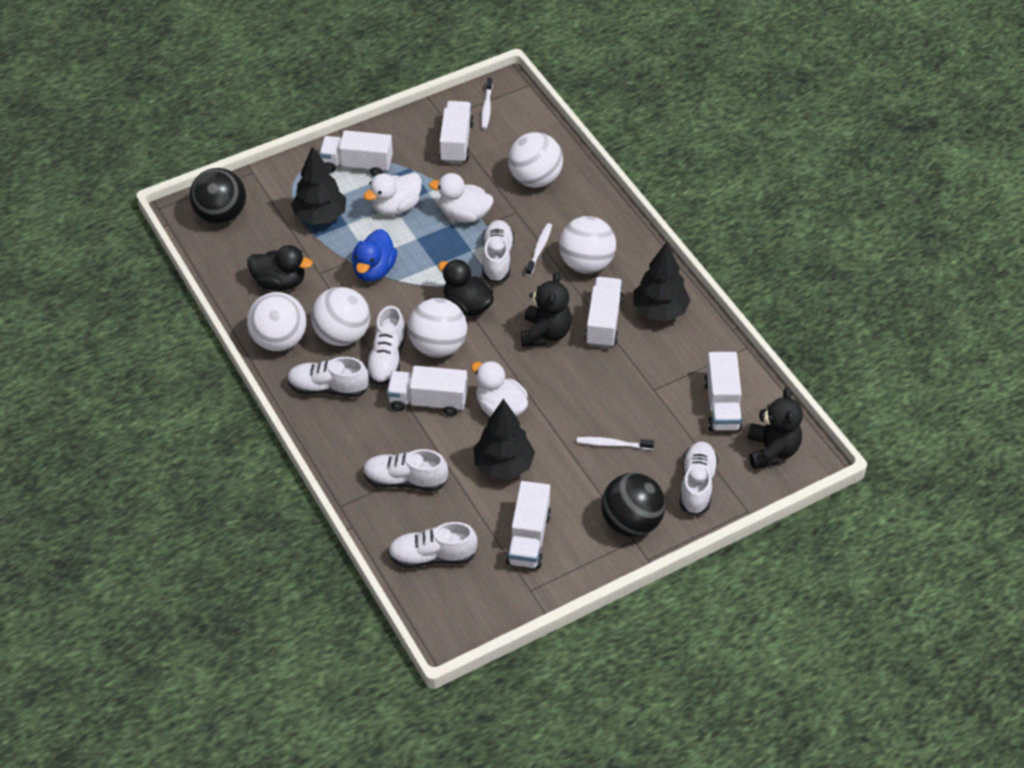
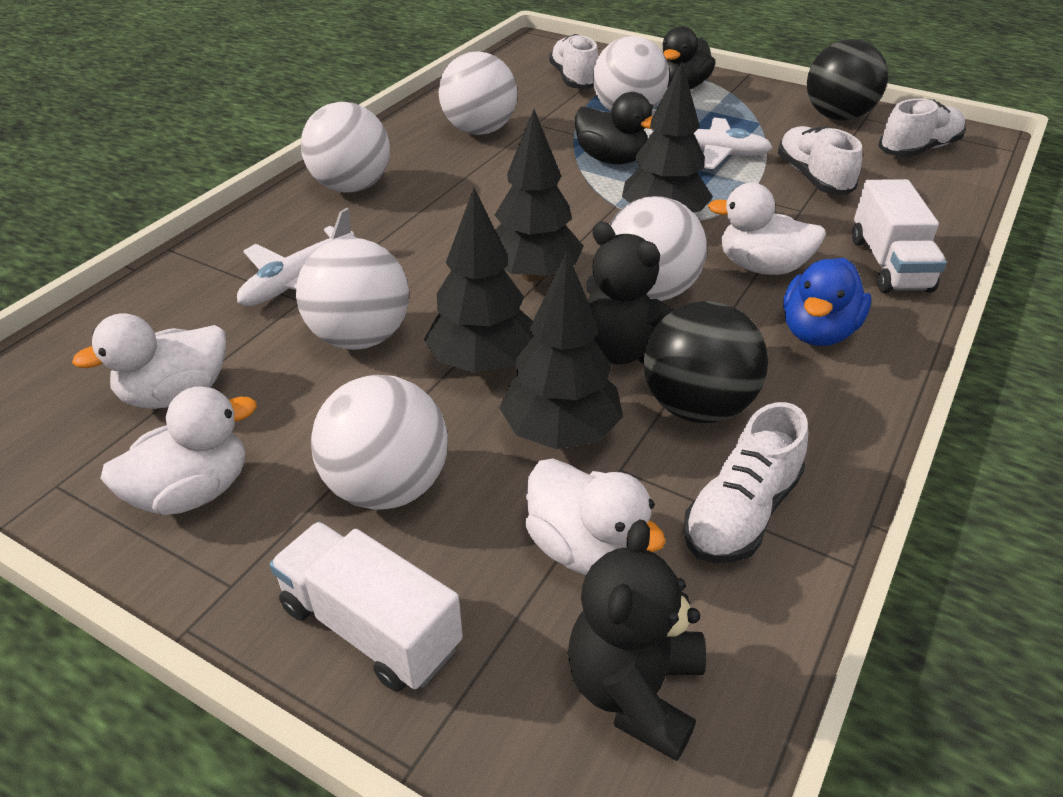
black tree: [291,146,346,225] [474,399,535,479] [633,242,691,321] = 3 -> [424,188,534,373] [495,109,584,282] [499,251,623,449] [622,61,713,213] = 4
white ball: [247,292,307,351] [311,287,370,346] [408,298,467,358] [508,132,563,188] [559,216,616,274] = 5 -> [296,238,409,350] [301,102,390,192] [311,375,448,510] [439,51,517,135] [593,36,669,111] [610,196,707,301] = 6
white duck: [363,172,422,215] [429,173,493,223] [471,361,528,417] = 3 -> [72,313,226,409] [100,386,257,515] [525,459,666,575] [708,183,826,275] = 4
white plane: none = 0 -> [237,208,357,306] [649,109,773,169] = 2
white shoe: [287,357,369,397] [363,449,448,491] [366,306,406,385] [388,522,478,568] [482,220,514,283] [679,441,718,516] = 6 -> [549,34,599,89] [683,402,808,563] [778,126,862,195] [878,99,966,157] = 4
white toothbrush: [481,78,493,129] [525,223,552,276] [577,437,654,450] = 3 -> none = 0
white truck: [319,130,393,177] [387,366,468,416] [439,101,474,164] [506,481,551,569] [585,277,624,348] [704,352,743,431] = 6 -> [269,522,463,692] [852,179,946,293] = 2

